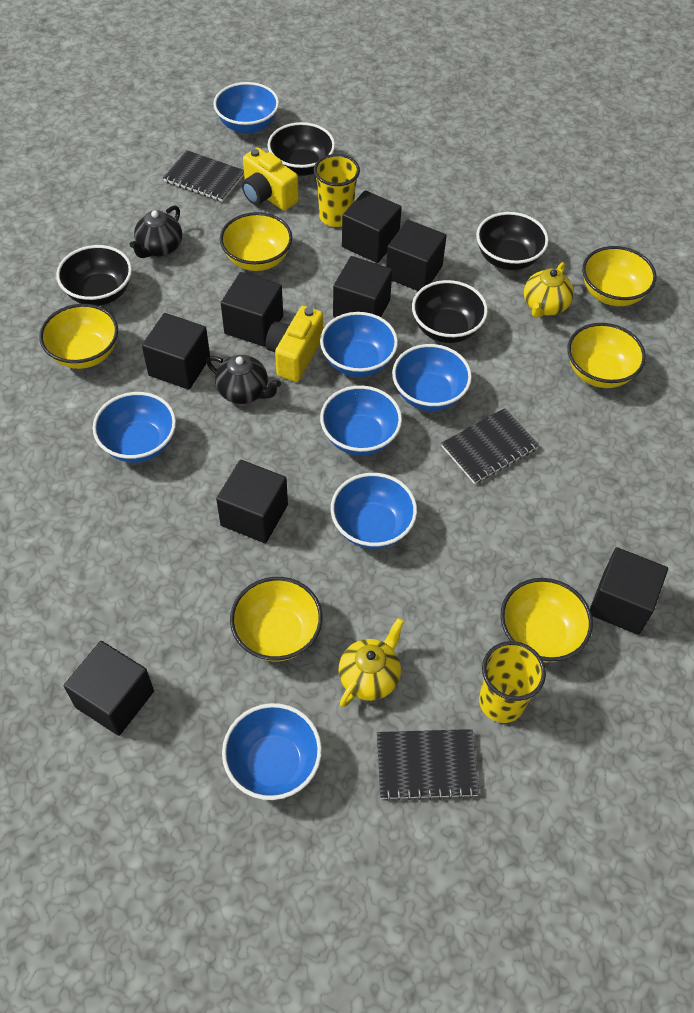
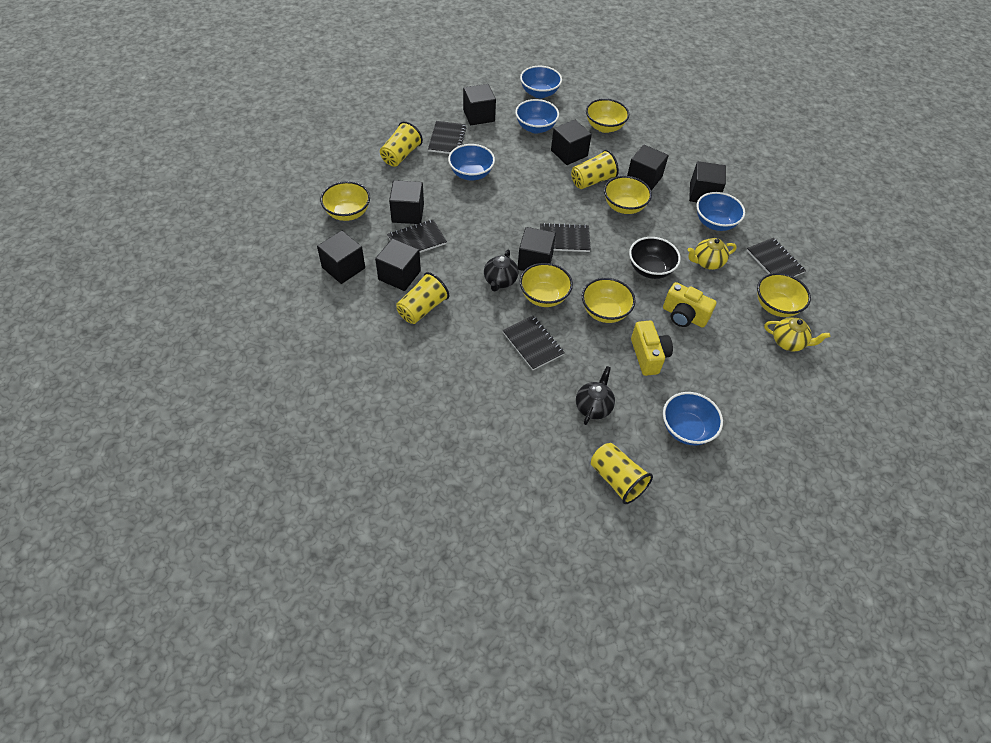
black bowl: [56,245,132,306] [268,122,335,176] [412,280,488,343] [476,212,549,270] = 4 -> [629,237,681,279] = 1
black notebook: [163,150,244,202] [377,729,479,801] [441,408,539,484] = 3 -> [387,220,447,253] [428,121,466,154] [502,315,565,370] [540,223,591,252] [746,238,806,277] = 5
blue bowl: [93,392,176,463] [213,82,279,134] [222,703,322,800] [320,312,398,377] [320,386,402,456] [331,473,417,549] [392,344,472,411] = 7 -> [448,144,495,181] [515,99,559,134] [520,66,562,98] [663,392,723,445] [696,192,745,231] = 5
yellow cup: [314,154,360,227] [479,641,546,723] = 2 -> [380,121,423,167] [396,272,449,324] [571,150,619,189] [591,443,653,504] = 4

